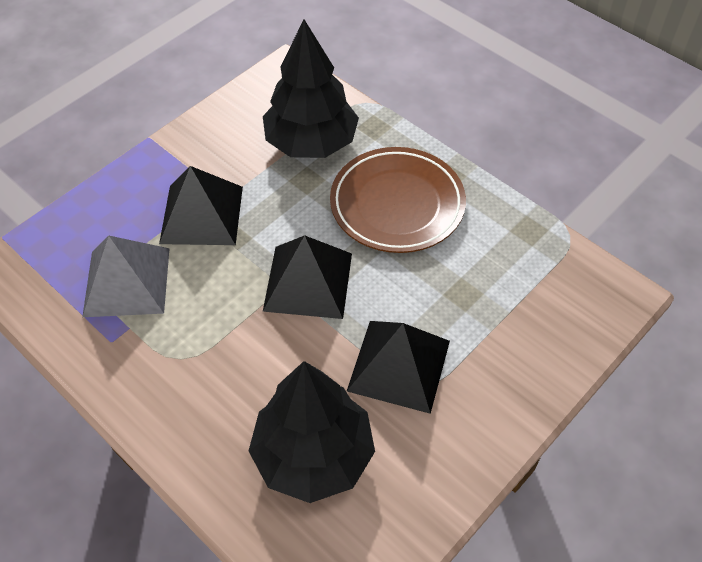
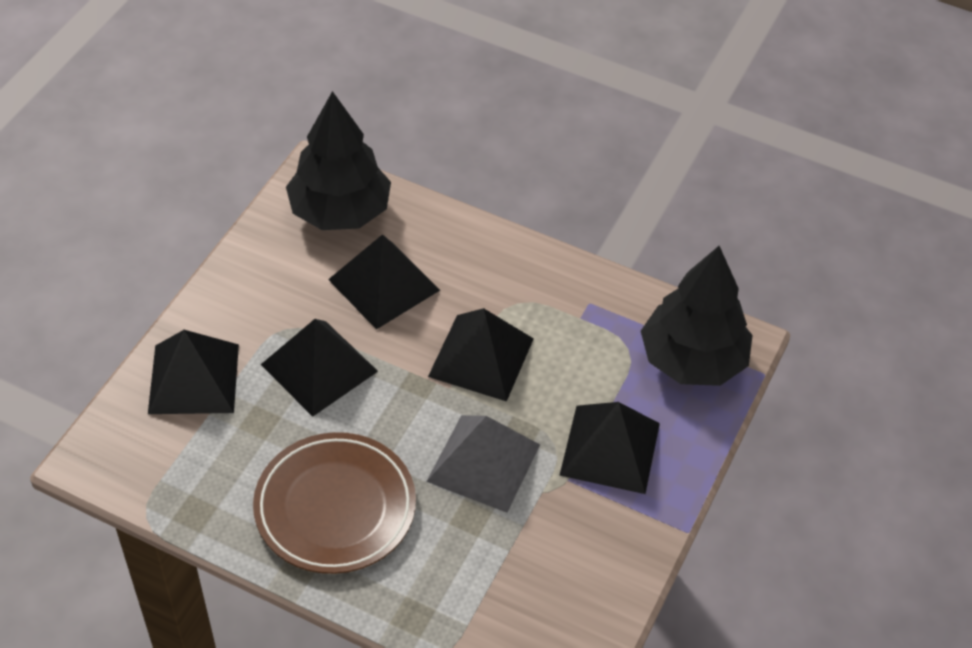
black pyramid: [159,166,243,245] [263,235,352,319] [347,321,450,414] = 3 -> [148,330,239,414] [261,319,378,417] [328,234,440,330] [428,308,534,402] [559,402,660,494] = 5

